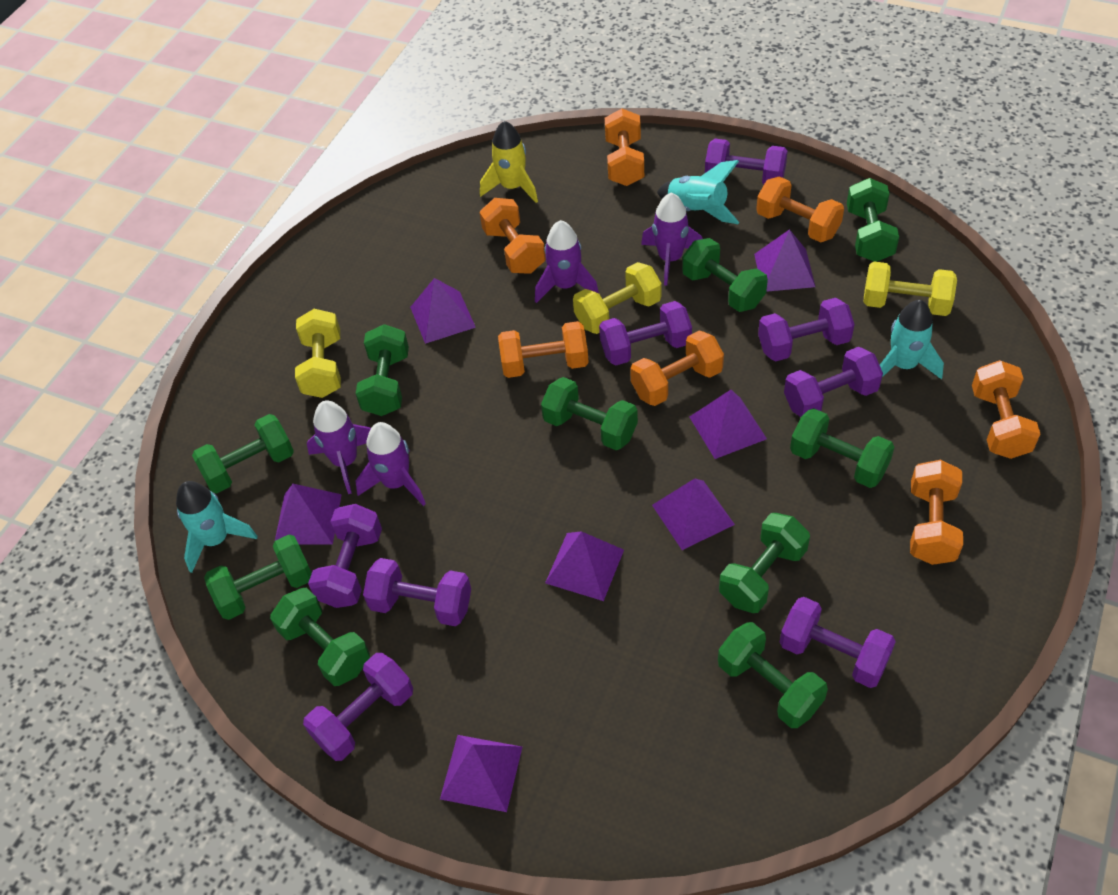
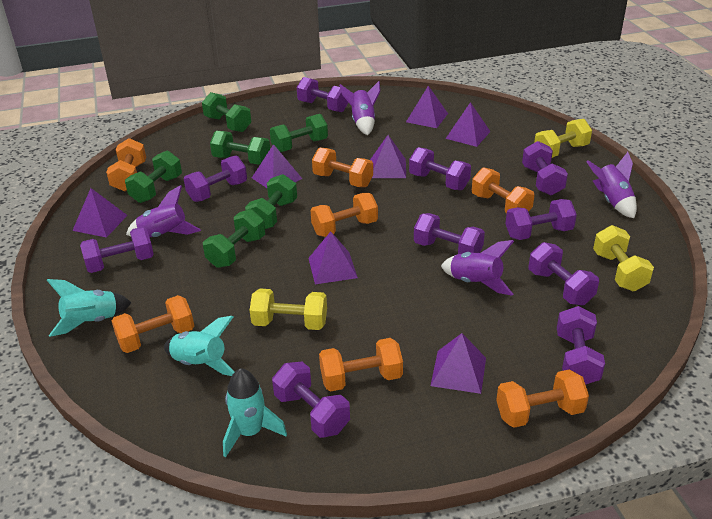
green dumbbell: [192,414,294,493] [204,535,312,620] [270,588,370,686] [356,324,409,416] [541,377,638,450] [682,238,768,312] [718,622,828,728] [719,513,810,613] [790,408,895,488] [847,178,899,262] = 10 -> [125,151,182,203] [202,92,251,132] [203,209,265,268] [210,131,270,165] [245,174,297,229] [270,114,328,152] = 6
purple dumbbell: [303,653,413,761] [308,504,382,608] [363,558,471,626] [599,301,692,366] [705,139,788,184] [758,298,855,361] [780,597,896,688] [784,347,883,417] = 8 -> [80,227,154,273] [184,156,247,202] [272,362,350,438] [297,77,349,112] [409,147,471,190] [414,213,485,254] [506,199,577,240] [522,141,568,195] [529,242,599,305] [557,306,605,385] = 10
yellow rocket: [480,121,538,203] = 1 -> none = 0

